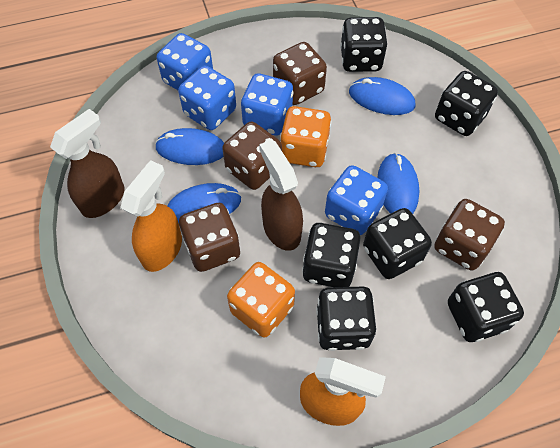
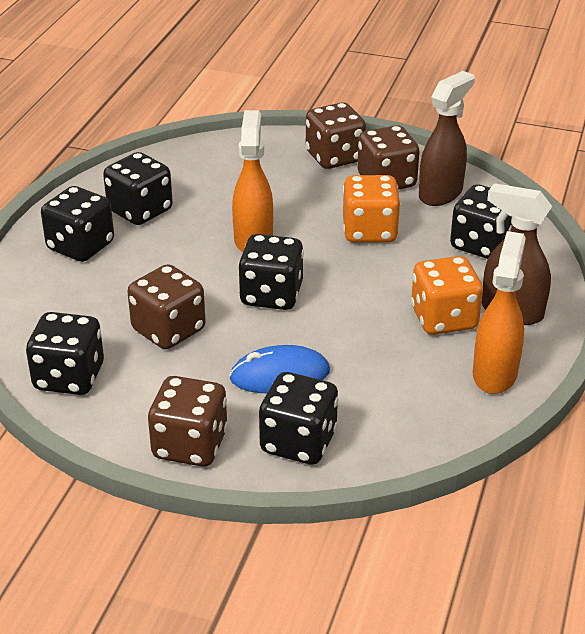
blue dice: [157,33,213,90] [178,65,236,130] [241,73,293,136] [325,165,388,235] = 4 -> none = 0
blue mouse: [155,128,224,165] [167,183,241,223] [349,77,415,115] [377,153,419,214] = 4 -> [229,345,330,393] = 1

